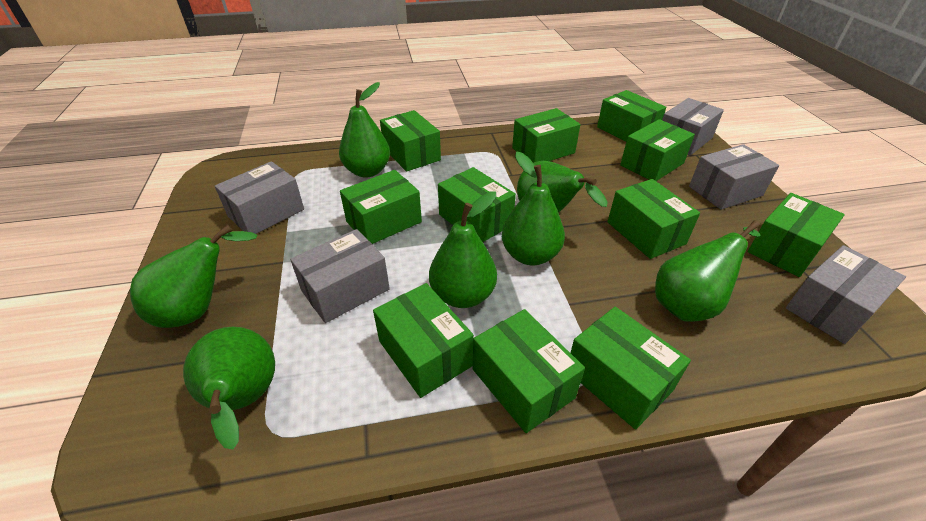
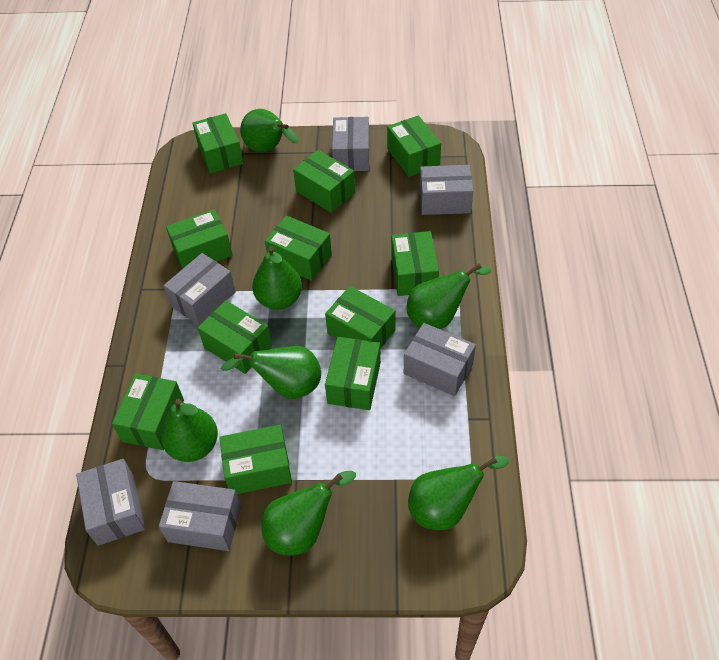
grey box: [215,161,304,234] [290,229,390,323] [662,98,724,156] [689,144,779,210] [786,245,906,344] = 5 -> [76,459,145,546] [159,481,241,551] [163,253,236,325] [332,117,369,171] [404,323,476,396] [419,165,473,215] = 6

